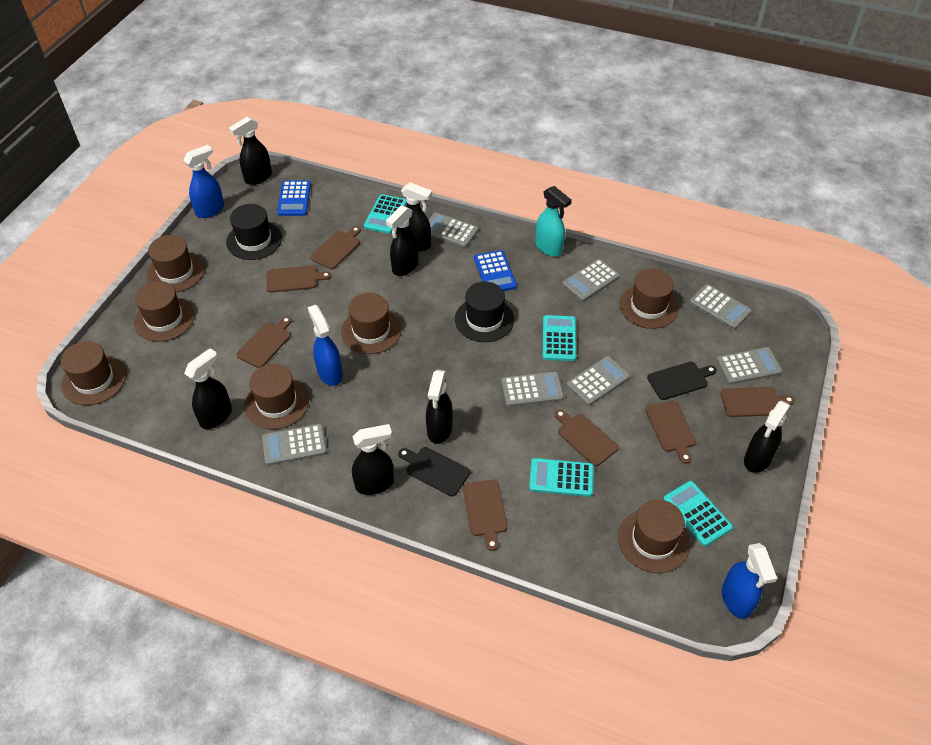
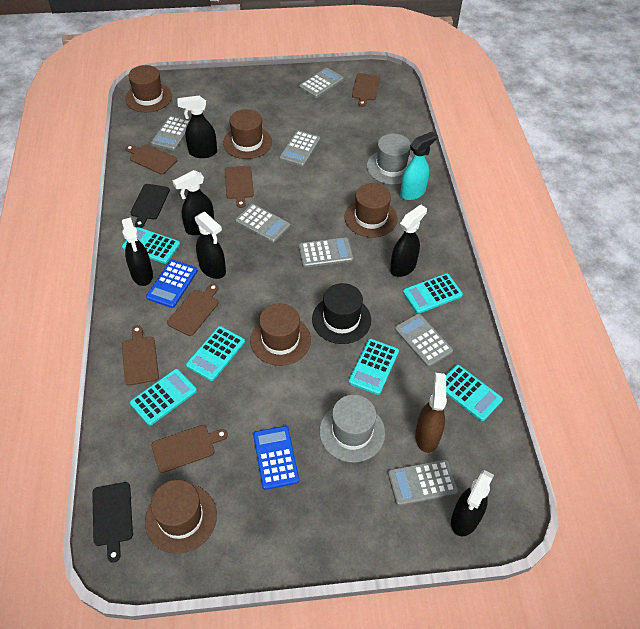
black hat: [226,204,282,260] [455,282,514,342] = 2 -> [312,283,371,344] = 1
black spray bottle: [184,348,232,429] [229,116,272,185] [352,424,394,495] [386,205,419,276] [401,182,432,251] [426,370,453,444] [744,401,791,473] = 7 -> [122,217,153,286] [173,170,214,235] [177,96,217,158] [195,212,226,279] [390,205,427,277] [451,470,494,536] = 6
blue spray bottle: [183,145,224,218] [308,305,343,386] [722,543,777,619] = 3 -> none = 0
brown cutting board: [236,316,292,368] [267,265,331,293] [311,226,361,269] [463,480,507,551] [555,409,619,466] [645,401,696,464] [721,387,795,417] = 7 -> [122,325,159,386] [125,144,178,174] [151,425,228,473] [167,284,219,336] [225,166,254,208] [352,73,380,107] = 6
brown hat: [61,341,126,405] [134,281,195,342] [147,235,205,292] [245,364,309,429] [341,293,401,354] [618,500,690,573] [619,269,679,329] = 7 -> [125,65,172,112] [145,480,217,554] [223,109,272,159] [250,303,311,366] [345,183,398,238] = 5
brown spray bottle: none = 0 -> [415,373,447,453] = 1
grey hat: none = 0 -> [319,395,385,463] [367,133,413,185] = 2
turquoise calculator: [364,194,407,234] [529,458,594,497] [543,315,576,361] [663,481,733,546] = 4 -> [122,227,180,264] [130,369,197,426] [186,326,245,381] [349,339,399,395] [403,273,463,314] [446,365,503,421] = 6

